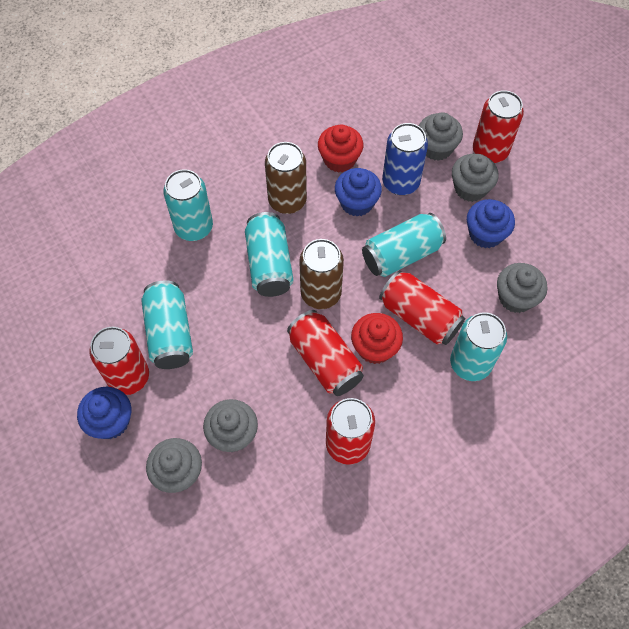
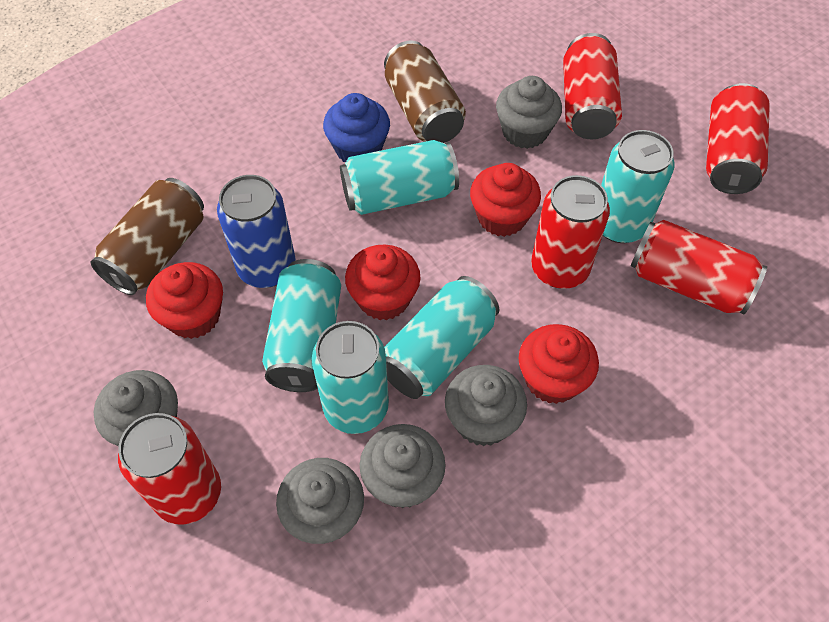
blue cupcake: [77,387,131,439] [335,168,382,217] [467,199,515,248] = 3 -> [323,93,390,162] = 1
red cupcake: [318,124,363,173] [351,313,403,364] = 2 -> [146,262,223,339] [345,244,421,320] [470,163,541,237] [518,324,599,404] = 4

